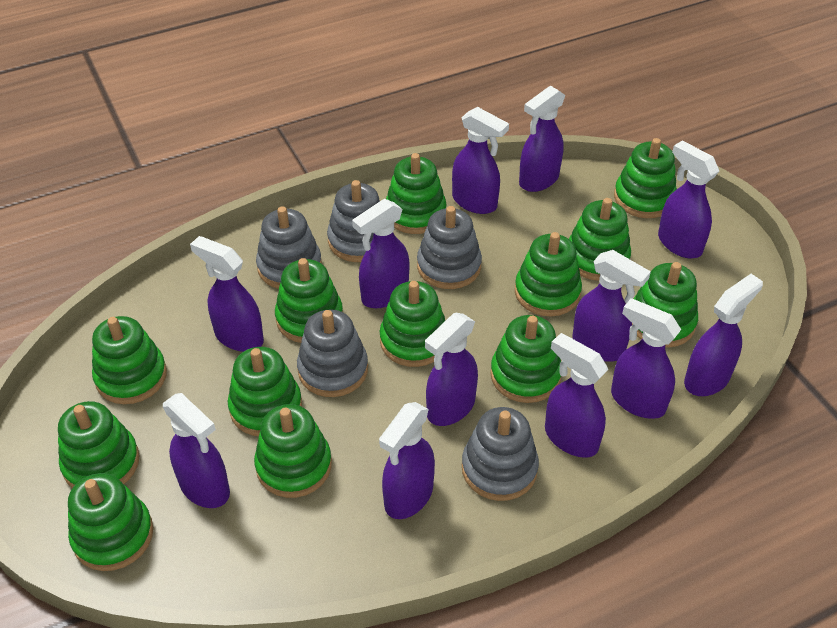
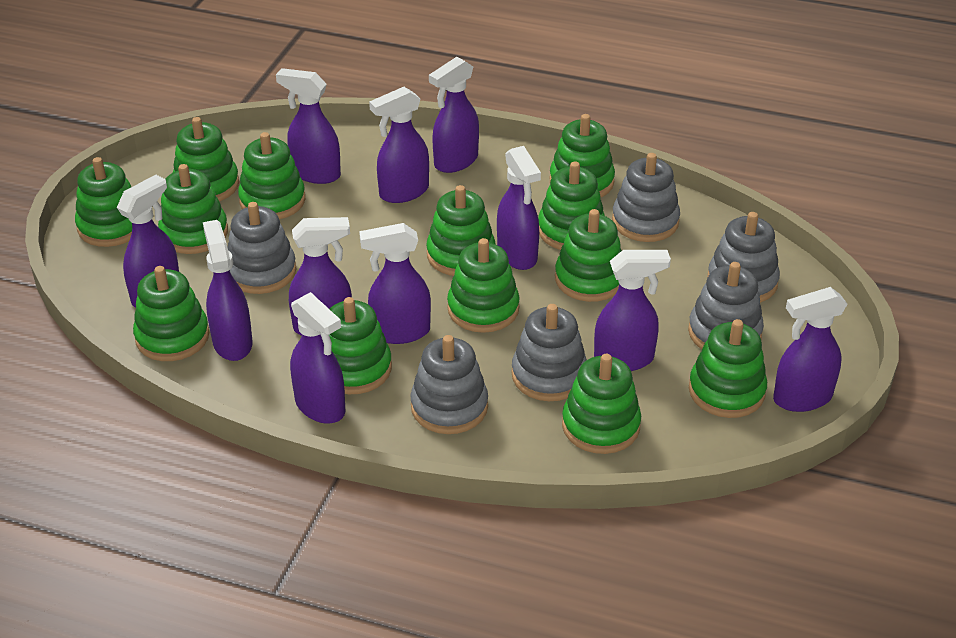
grey stacking toy: [256,206,322,289] [297,310,368,397] [327,180,380,262] [417,206,482,289] [462,407,539,501] = 5 -> [227,202,296,294] [410,335,488,434] [511,304,587,401] [612,153,680,242] [688,262,764,349] [707,212,780,303] = 6
purple spray bottle: [163,393,230,508] [190,236,264,352] [352,199,409,308] [379,402,435,519] [425,313,478,426] [452,107,509,214] [519,86,565,192] [545,333,608,458] [572,250,651,362] [611,298,681,419] [658,140,719,258] [684,274,763,396] = 12 -> [117,175,179,307] [203,220,253,361] [276,68,341,184] [289,217,352,336] [290,292,345,424] [359,223,431,344] [369,87,429,203] [429,57,479,173] [497,146,541,270] [594,250,671,371] [773,287,847,412] = 11

